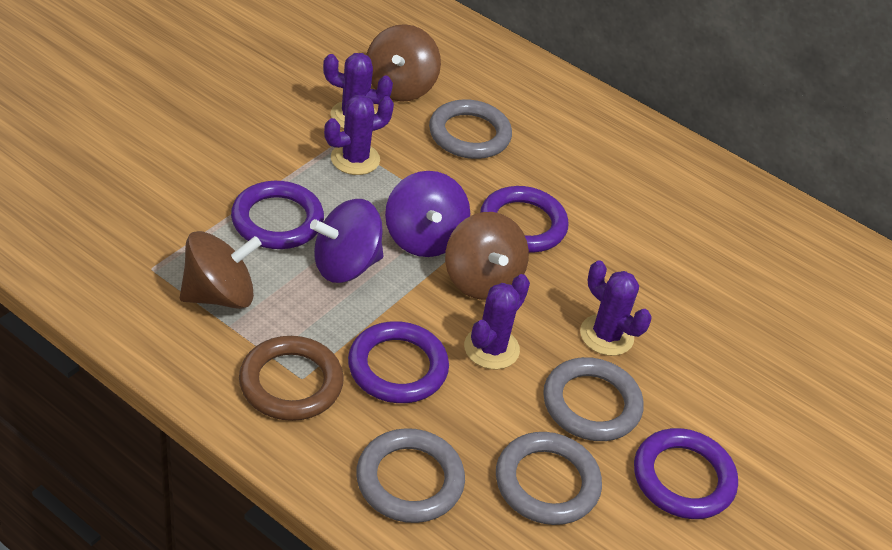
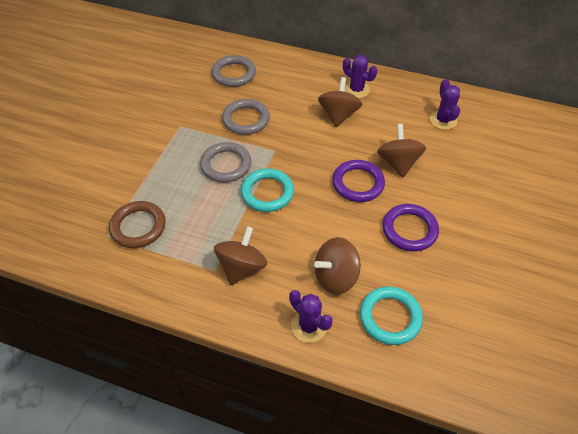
brown spinning top: [180,231,262,309] [366,24,441,102] [445,212,529,300] = 3 -> [214,226,267,285] [314,237,361,294] [318,77,363,128] [377,124,426,178] = 4
grey ring: [356,428,465,523] [429,99,512,159] [496,432,602,525] [543,357,644,441] = 4 -> [200,142,251,183] [212,55,256,87] [222,99,270,135] = 3
purple cactus: [323,53,393,129] [324,95,394,175] [464,274,530,370] [580,261,652,356] = 4 -> [289,290,333,343] [343,55,377,98] [430,79,460,130] = 3
purple ring: [231,181,324,249] [348,321,449,403] [480,186,569,253] [634,428,738,519] = 4 -> [332,160,385,202] [382,204,439,252] = 2
purple spinning top: [310,199,383,283] [385,171,470,257] = 2 -> none = 0
turquoise ring: none = 0 -> [241,168,294,212] [360,286,423,345] = 2

